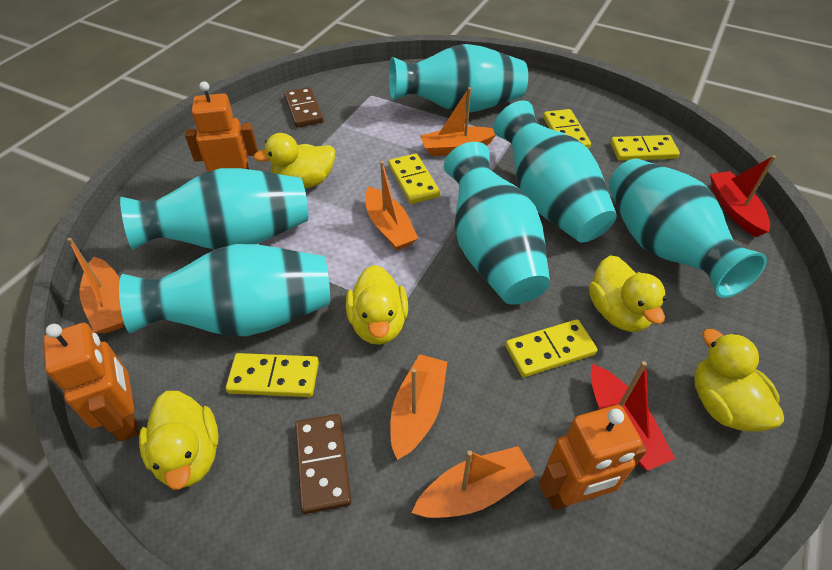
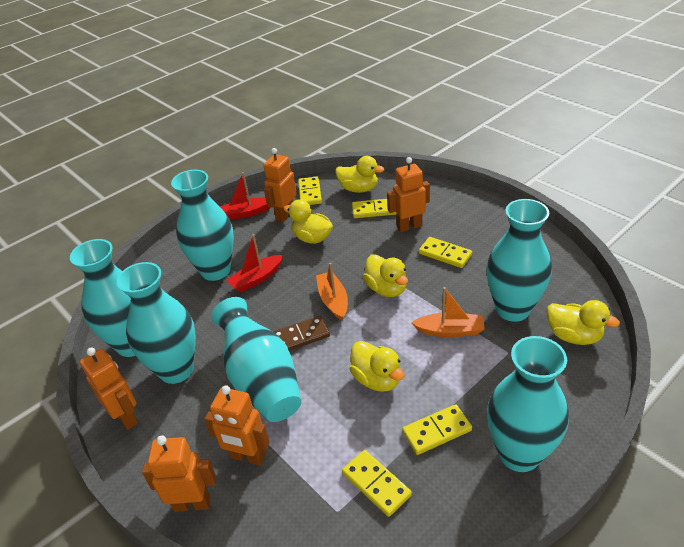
brown domino: [284,87,324,127] [295,414,351,514] = 2 -> [273,316,330,351] = 1
orange boat: [67,238,123,333] [365,161,418,250] [390,354,447,460] [412,446,535,518] [420,87,496,156] = 5 -> [316,263,348,321] [411,287,485,337] = 2
orange robot: [43,323,139,441] [185,81,258,172] [539,405,647,510] = 3 -> [80,347,138,430] [142,435,216,512] [205,385,270,466] [263,148,297,222] [387,157,430,232] = 5

